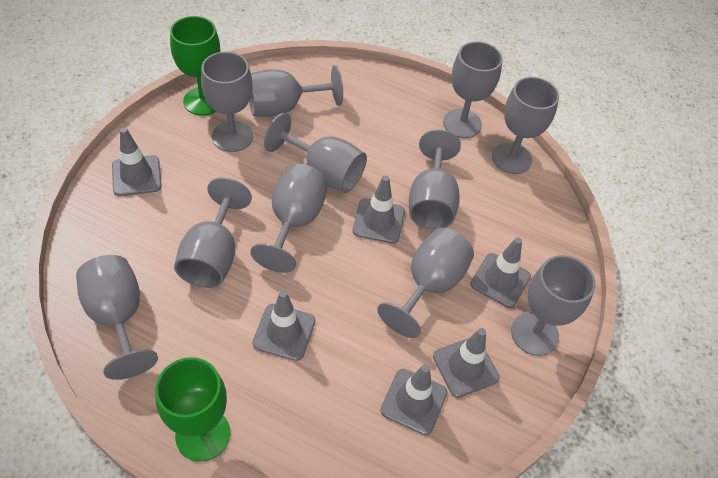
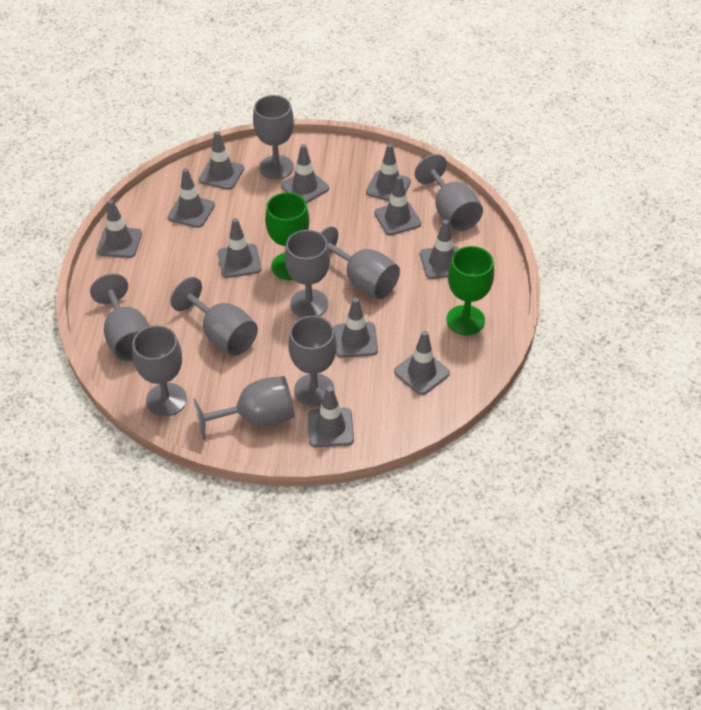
grey goblet: [76,255,158,380] [174,177,252,288] [201,52,253,152] [249,65,343,117] [250,164,328,273] [264,113,367,193] [377,228,474,338] [409,129,461,230] [443,41,503,138] [492,77,559,174] [511,255,596,356] = 11 -> [90,274,150,362] [132,325,187,417] [170,277,258,356] [193,376,295,440] [253,95,294,179] [285,230,330,317] [288,316,337,407] [320,226,400,299] [415,154,483,232] = 9
grey traffic cone: [112,127,162,196] [252,290,316,361] [353,175,405,244] [380,364,447,435] [433,328,500,398] [470,237,531,308] = 6 -> [97,199,142,258] [168,168,215,228] [199,131,244,190] [218,218,261,278] [281,144,329,203] [308,386,354,447] [334,298,378,358] [366,144,411,201] [374,175,421,235] [394,331,450,395] [420,220,458,279] = 11

